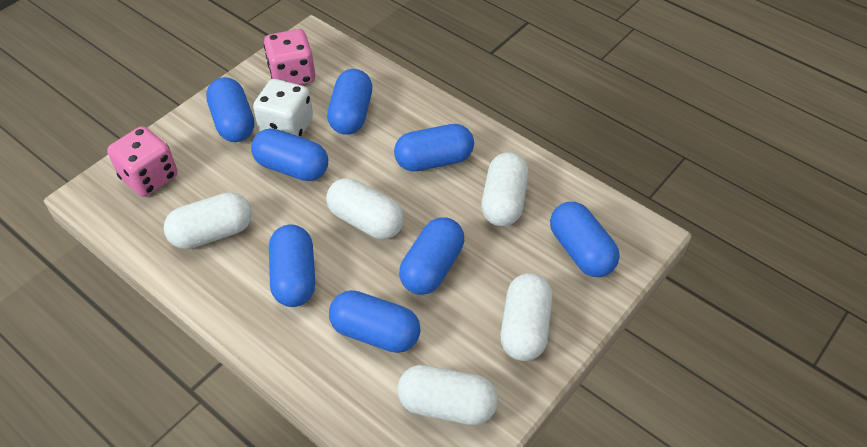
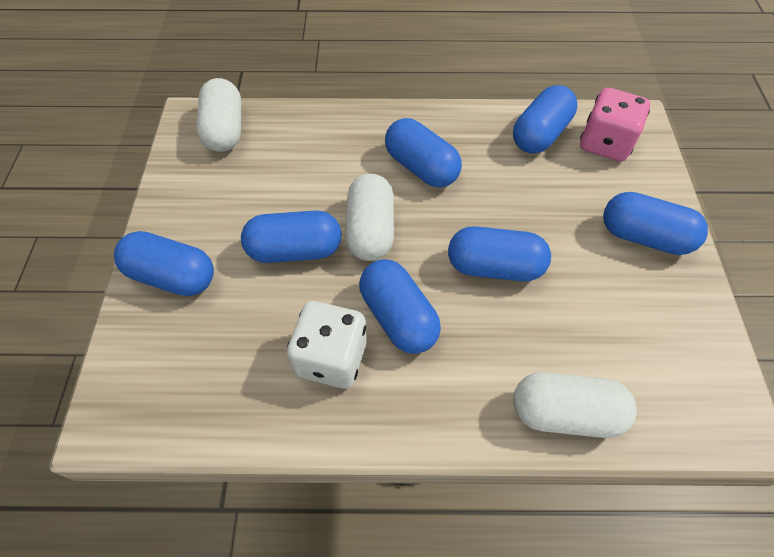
blue capsule: [206,77,255,142] [251,129,328,181] [269,225,315,307] [327,69,372,135] [329,290,420,353] [394,124,474,171] [399,217,464,295] [550,202,620,277] = 8 -> [114,231,214,296] [241,210,342,263] [359,260,441,354] [385,118,462,188] [448,226,551,281] [513,85,577,154] [603,192,708,255] = 7
pink dice: [107,126,177,197] [264,29,315,85] = 2 -> [580,88,650,162] = 1
white capsule: [164,192,252,249] [326,178,404,239] [397,365,498,425] [481,152,529,226] [501,273,553,361] = 5 -> [197,78,241,152] [345,173,394,261] [513,372,637,438] = 3

